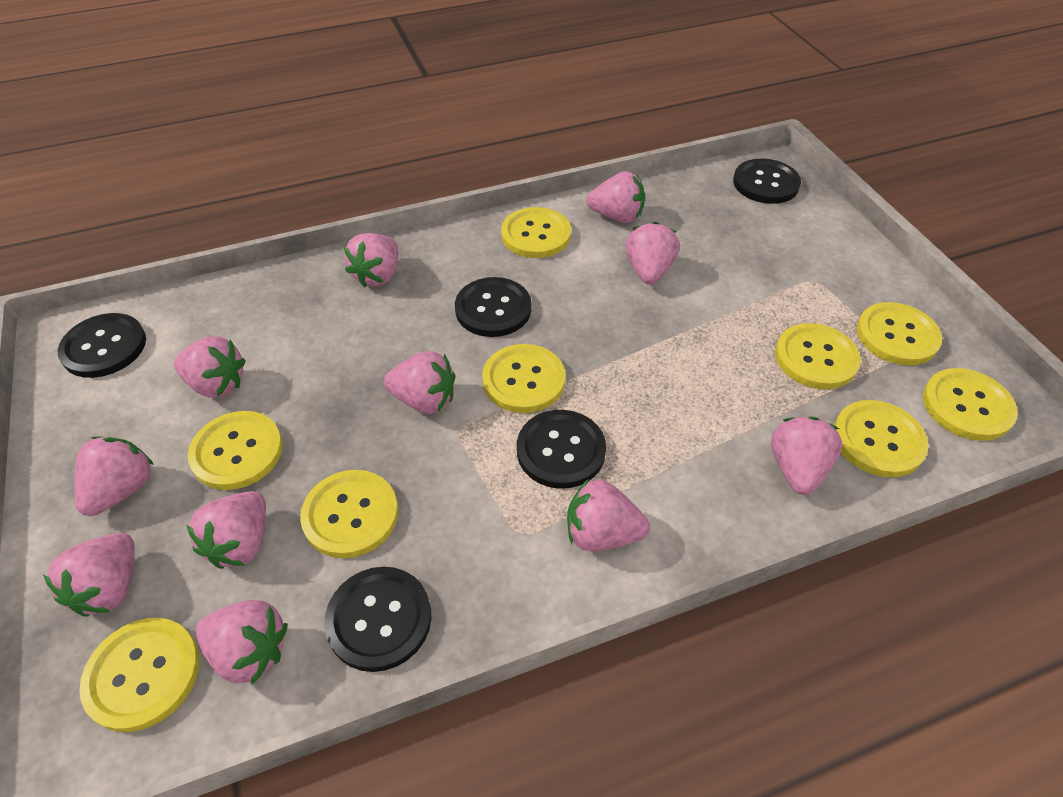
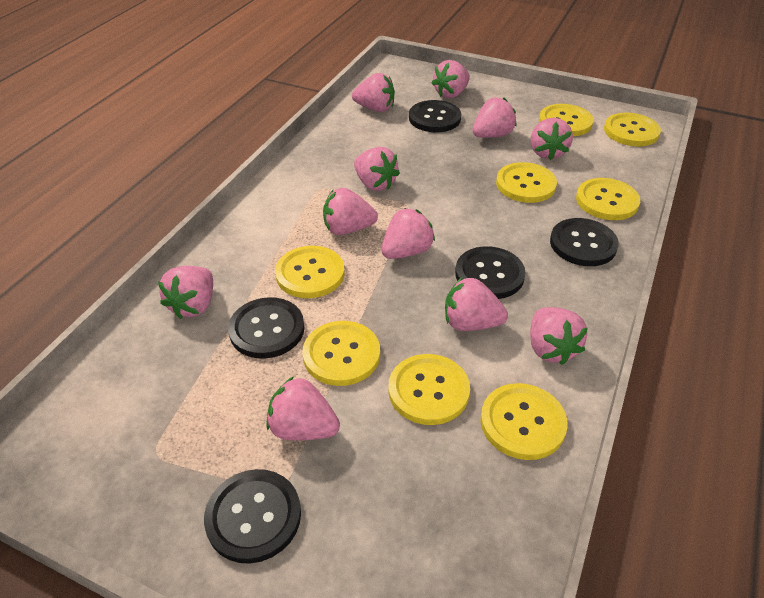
yellow button: [79,618,200,732] [188,411,283,490] [300,470,398,558] [482,344,566,413] [501,207,571,258] [775,323,861,389] [834,400,929,477] [857,302,942,365] [923,368,1018,441] = 9 -> [275,246,344,298] [302,321,380,386] [388,354,470,425] [481,383,568,460] [496,162,557,203] [539,104,594,136] [576,178,640,220] [604,113,661,146] = 8

